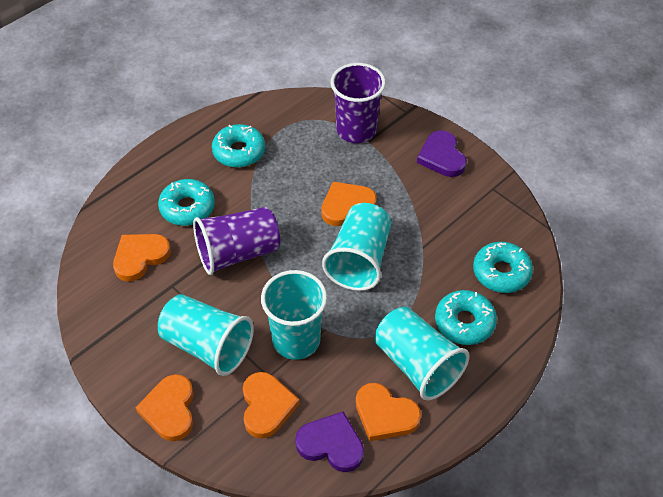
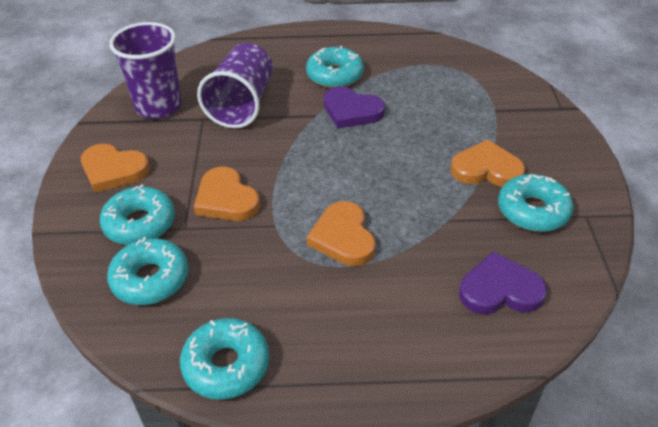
orange heart: [113,234,171,281] [135,374,194,441] [243,372,300,438] [321,182,377,226] [356,383,421,441] = 5 -> [81,144,150,193] [194,166,260,221] [306,201,376,266] [450,140,525,187] = 4
turquoise cup: [158,294,254,376] [261,270,327,360] [322,203,391,291] [375,307,470,400] = 4 -> none = 0
turquoise donut: [158,179,215,226] [212,124,265,168] [435,290,497,345] [473,242,533,293] = 4 -> [100,185,175,245] [107,237,189,305] [180,318,269,400] [306,46,364,88] [498,174,574,232] = 5

